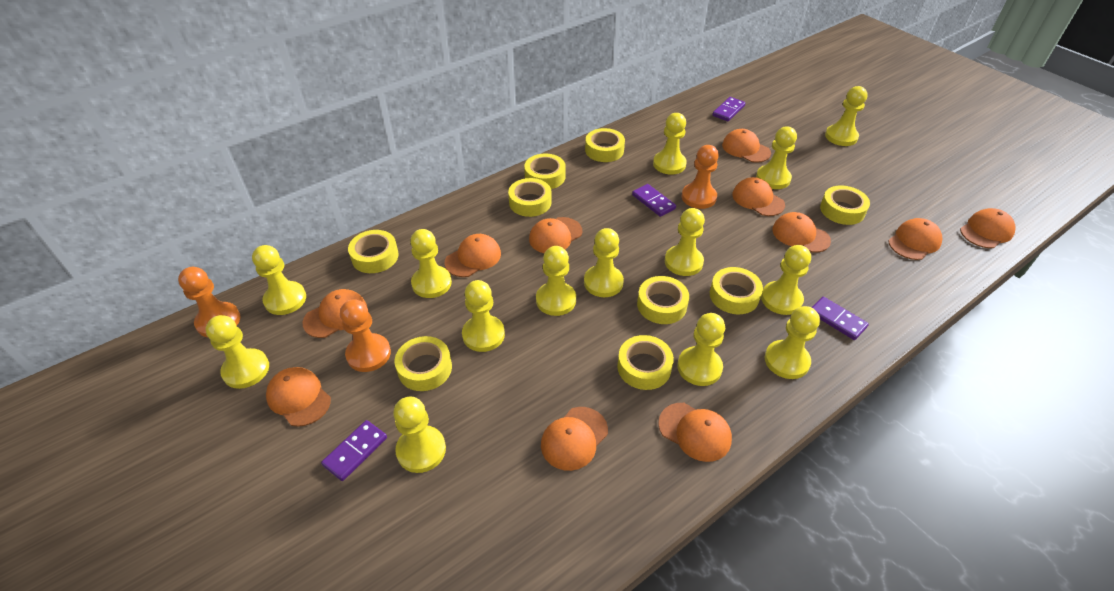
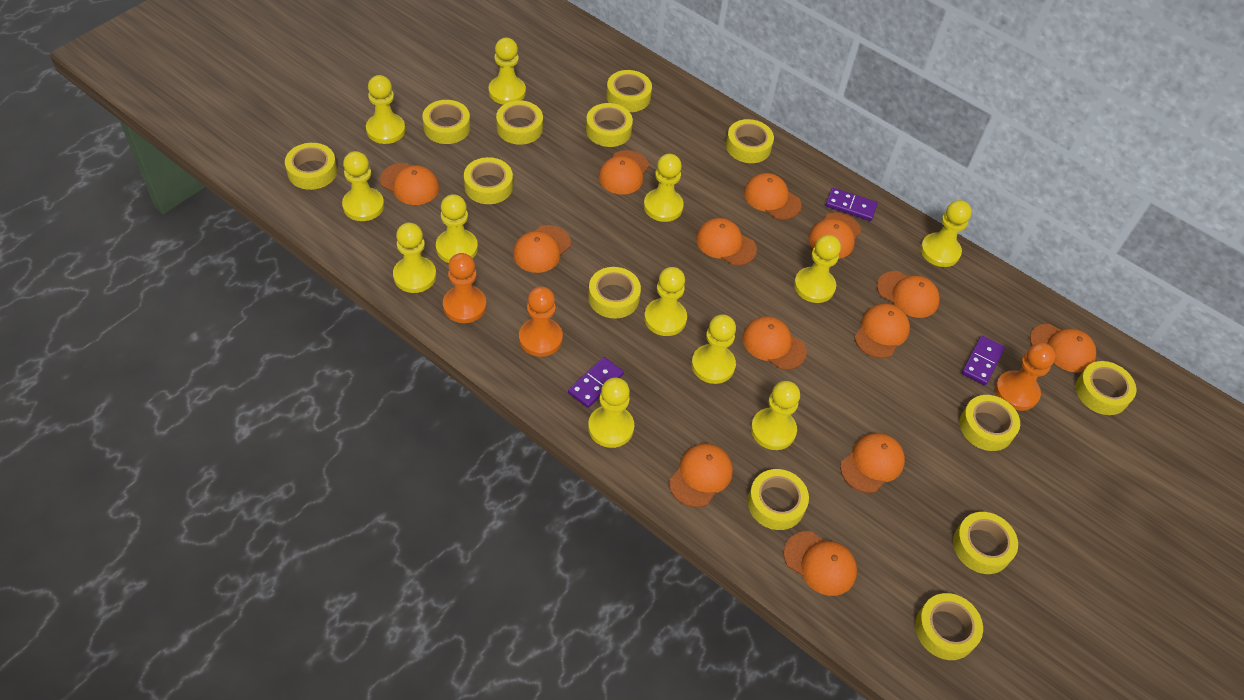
orange cap: [266,367,331,427] [303,289,367,338] [445,234,501,277] [529,217,582,253] [541,407,608,471] [658,403,732,462] [722,129,771,163] [732,177,785,216] [772,212,831,253] [888,218,942,260] [960,208,1016,248] = 11 -> [380,163,439,205] [513,225,571,273] [599,150,649,195] [669,444,733,507] [696,218,757,266] [743,316,807,370] [744,173,801,220] [783,531,857,596] [809,212,861,259] [840,433,905,493] [854,304,910,358] [877,271,940,318] [1030,324,1096,373] = 13
purple domino: [321,420,387,481] [632,184,676,217] [712,97,745,121] [812,297,869,340] = 4 -> [568,357,624,408] [825,188,878,221] [962,336,1005,385] = 3
yellow pawn: [205,315,269,389] [252,245,306,315] [393,397,446,473] [410,229,452,298] [462,280,505,352] [536,246,576,316] [584,228,624,297] [653,113,687,175] [665,208,705,276] [677,313,725,386] [756,126,797,189] [761,245,811,315] [764,306,820,379] [825,86,868,146] = 14 -> [342,151,384,221] [366,75,405,144] [393,223,436,293] [436,194,478,263] [489,38,526,105] [588,378,634,448] [644,154,684,222] [644,267,687,336] [692,315,736,384] [751,381,800,450] [794,235,841,303] [920,200,972,267] = 12
yellow tape: [348,230,399,273] [394,336,452,391] [508,178,552,217] [524,154,566,189] [585,128,625,162] [617,335,674,390] [637,276,689,324] [710,267,763,314] [820,185,870,225] = 9 -> [285,143,337,190] [422,100,470,144] [464,157,513,204] [496,100,543,145] [586,103,633,147] [588,267,641,318] [606,70,652,112] [726,119,774,163] [748,469,809,530] [915,593,983,660] [953,512,1018,574] [960,395,1020,451] [1076,361,1136,415] = 13

